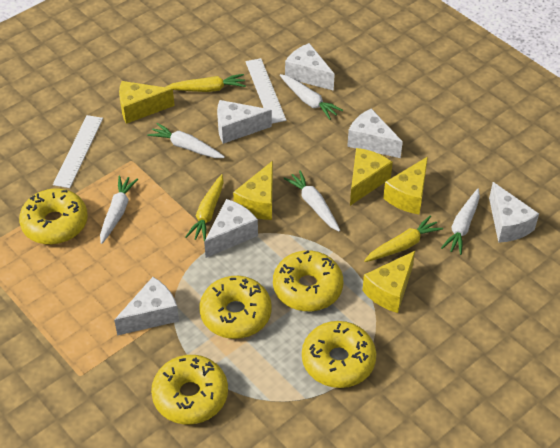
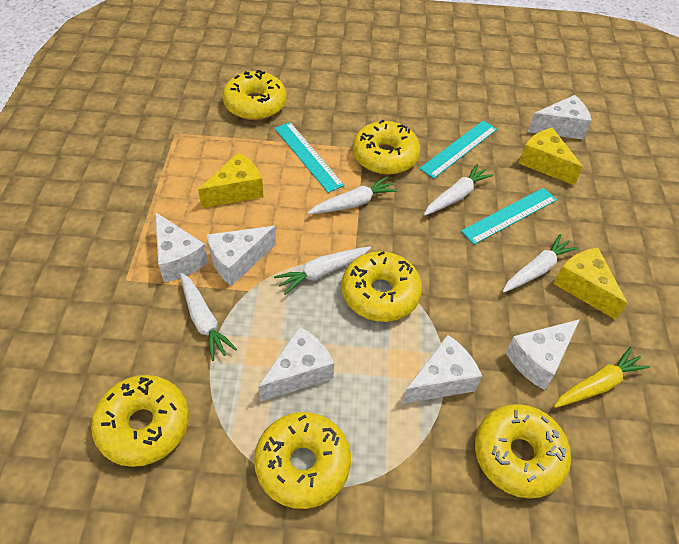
turquoise ruler: none = 0 -> [275,122,344,193] [419,121,497,179] [461,188,557,245] = 3
white ruler: [53,115,103,188] [245,58,286,124] = 2 -> none = 0
yellow carrot: [166,74,246,92] [185,174,224,241] [364,215,443,262] = 3 -> [554,347,650,408] = 1
yellow cheese: [119,81,175,124] [233,161,273,220] [350,148,393,206] [362,251,415,313] [383,156,428,215] = 5 -> [198,153,264,208] [519,128,583,185] [553,248,627,320] = 3
yellow donut: [19,188,88,245] [151,355,228,424] [200,276,272,339] [273,250,343,311] [302,321,376,388] = 5 -> [91,375,189,467] [222,70,287,120] [254,412,351,509] [342,251,422,322] [353,120,420,175] [475,404,571,499] = 6

